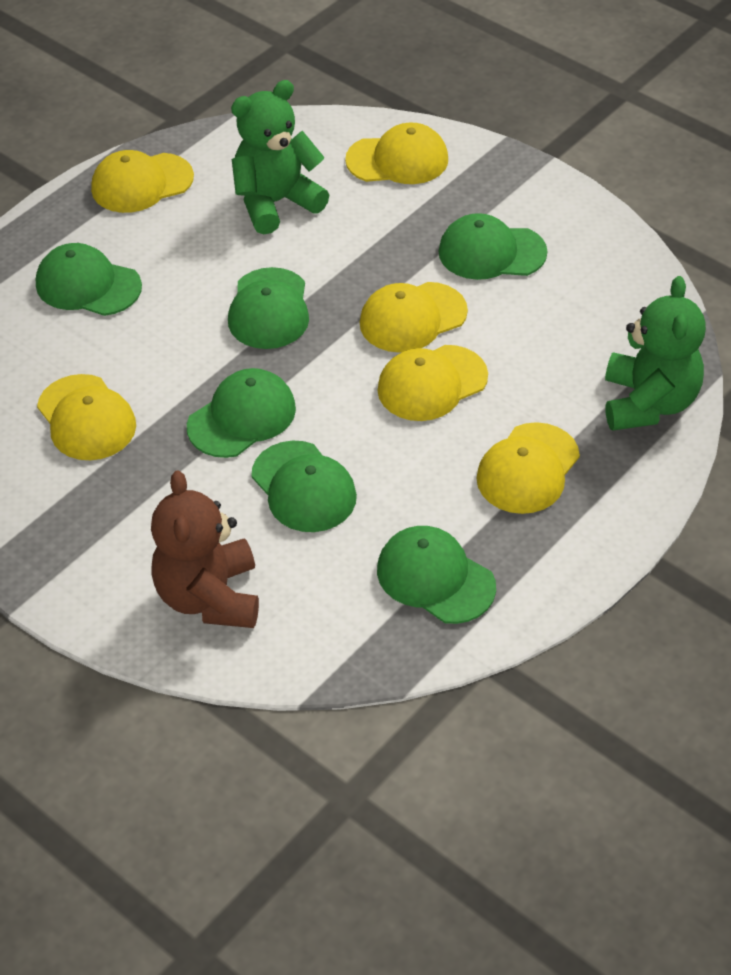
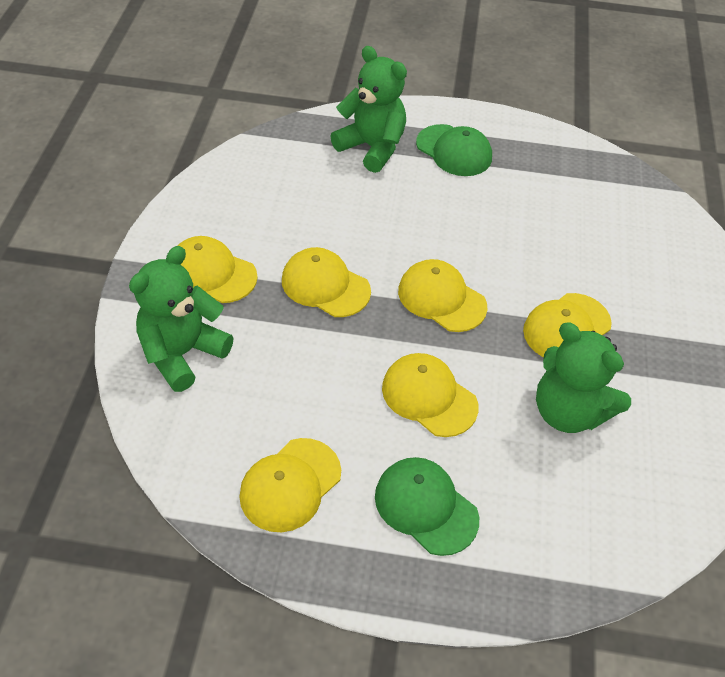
brown teddy bear: [151,470,259,628] = 1 -> none = 0
green cap: [36,243,142,316] [187,368,296,458] [228,267,309,349] [251,440,357,532] [377,526,496,624] [439,213,548,280] = 6 -> [375,457,479,556] [416,124,492,176] = 2
green teddy bear: [231,80,329,234] [605,276,706,431] = 2 -> [129,246,233,392] [330,46,407,173] [536,322,631,433] = 3

